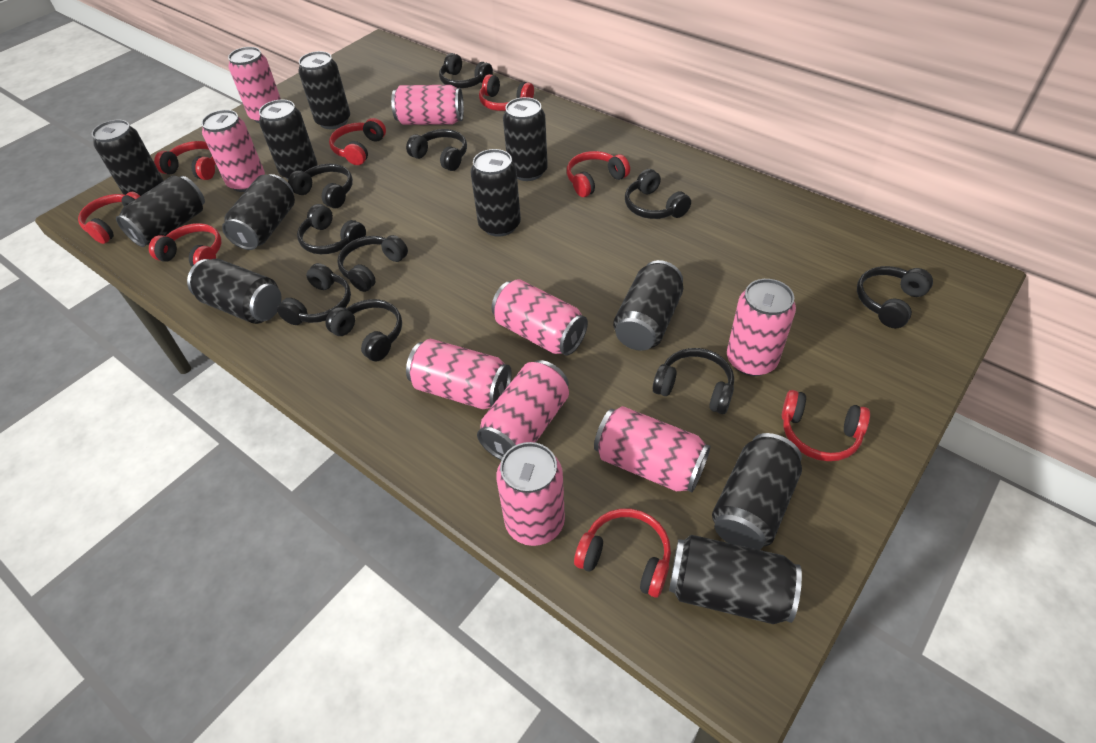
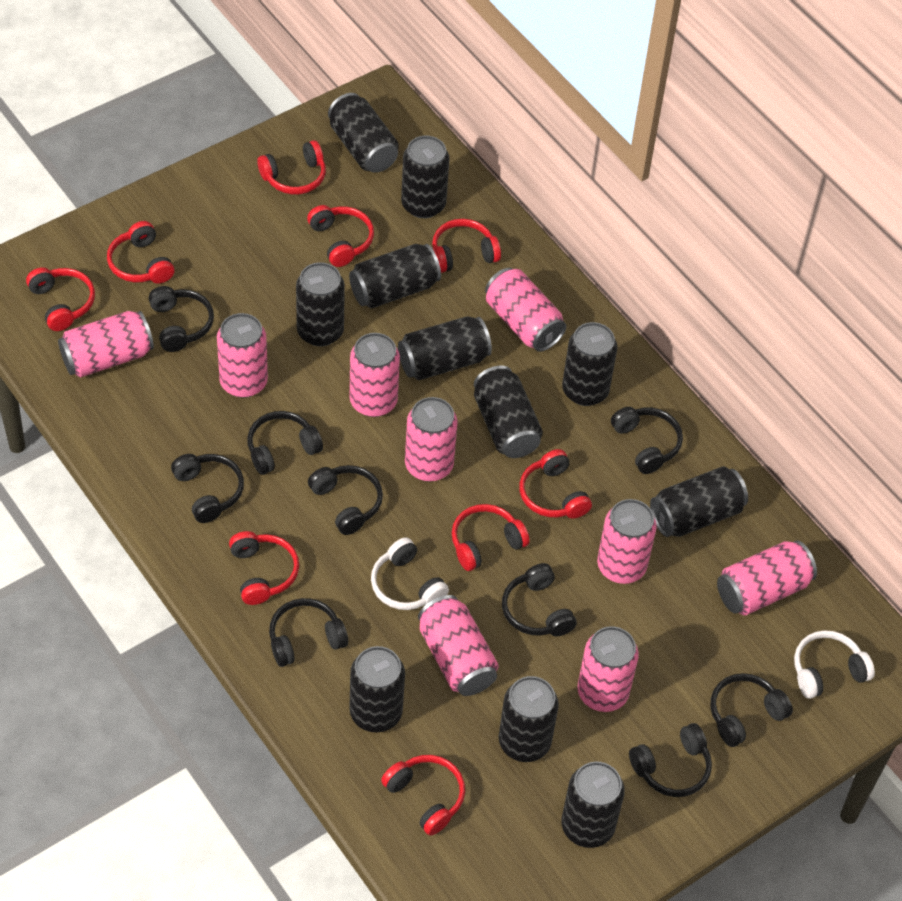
black headphones: [277,263,351,325] [288,164,353,209] [297,204,366,254] [325,299,402,361] [337,235,408,292] [406,129,467,171] [439,53,493,88] [625,169,691,219] [653,348,734,414] [857,266,933,328] = 10 -> [149,286,214,352] [171,454,244,523] [247,411,323,475] [269,598,348,667] [308,465,383,535] [502,563,577,636] [611,407,683,474] [629,723,712,797] [710,673,793,747] = 9
red headphones: [78,192,140,244] [149,223,222,267] [154,141,216,180] [329,118,386,165] [479,74,534,111] [567,151,630,197] [574,509,671,597] [782,390,870,461] = 8 -> [26,267,95,331] [107,221,175,284] [229,531,299,605] [257,140,326,195] [307,205,374,267] [381,755,465,836] [432,219,501,273] [452,504,530,571] [519,449,592,519] = 9
white headphones: none = 0 -> [371,537,449,610] [794,630,875,699] = 2

